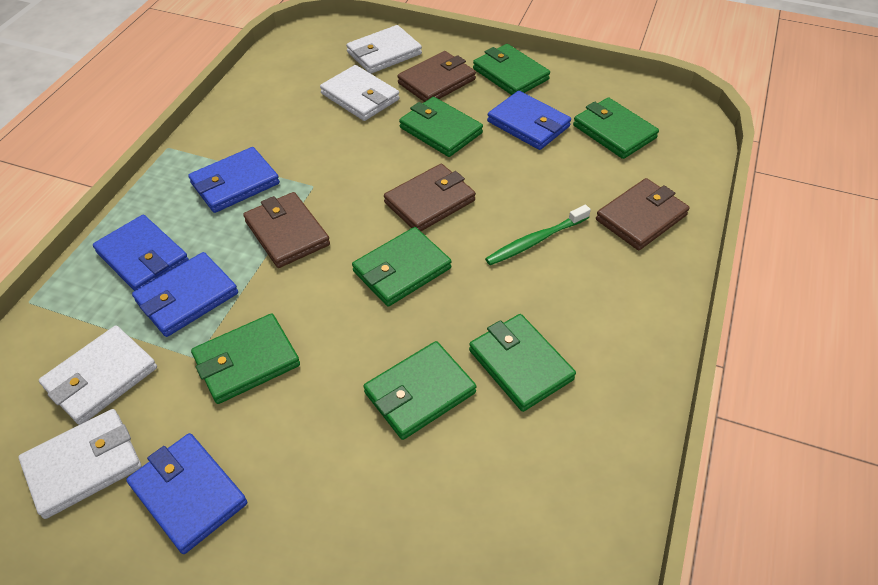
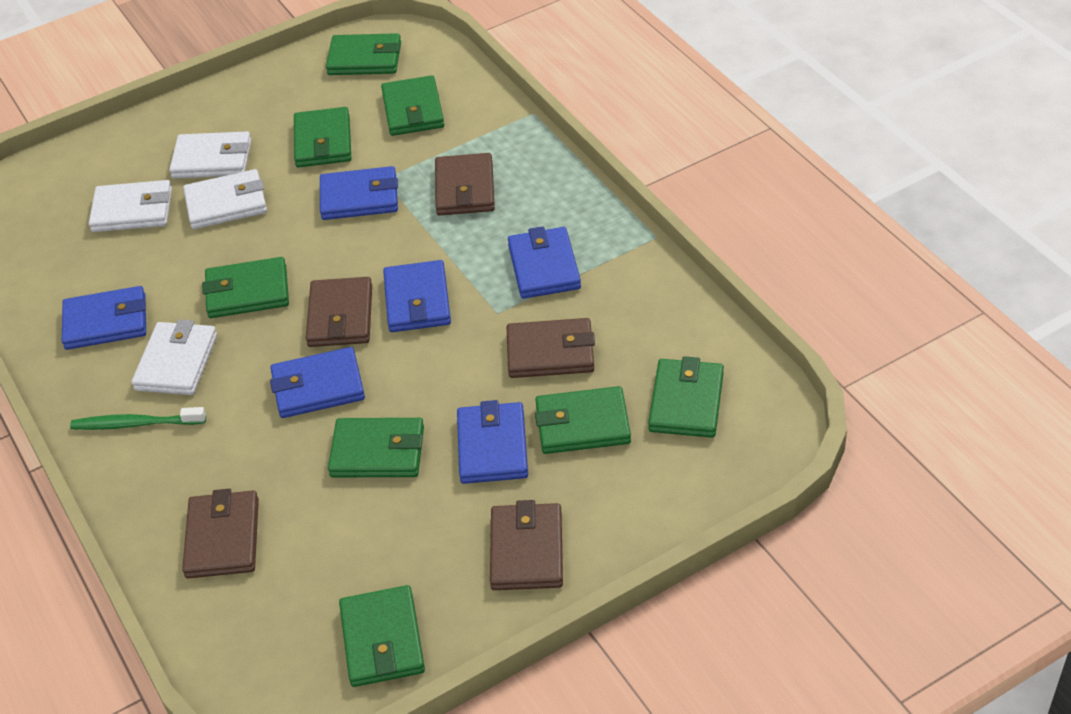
blue wallet: [93,215,189,291] [126,433,247,554] [132,252,238,337] [188,147,280,213] [487,91,571,150] = 5 -> [62,286,146,350] [270,347,365,418] [320,166,398,220] [383,260,451,332] [457,400,528,484] [508,226,581,299] = 6
brown wallet: [243,192,330,268] [384,164,476,231] [397,51,476,102] [596,178,690,250] = 4 -> [182,489,259,578] [306,277,372,347] [435,153,495,216] [490,500,563,590] [507,318,595,378] = 5
green wallet: [191,314,300,404] [352,227,452,307] [363,341,477,440] [399,97,483,157] [469,314,576,412] [473,44,550,95] [573,97,659,159] = 7 -> [202,257,289,318] [294,107,351,167] [326,33,401,75] [328,418,424,477] [339,585,425,687] [381,75,444,136] [535,386,631,454] [648,356,724,438] = 8

